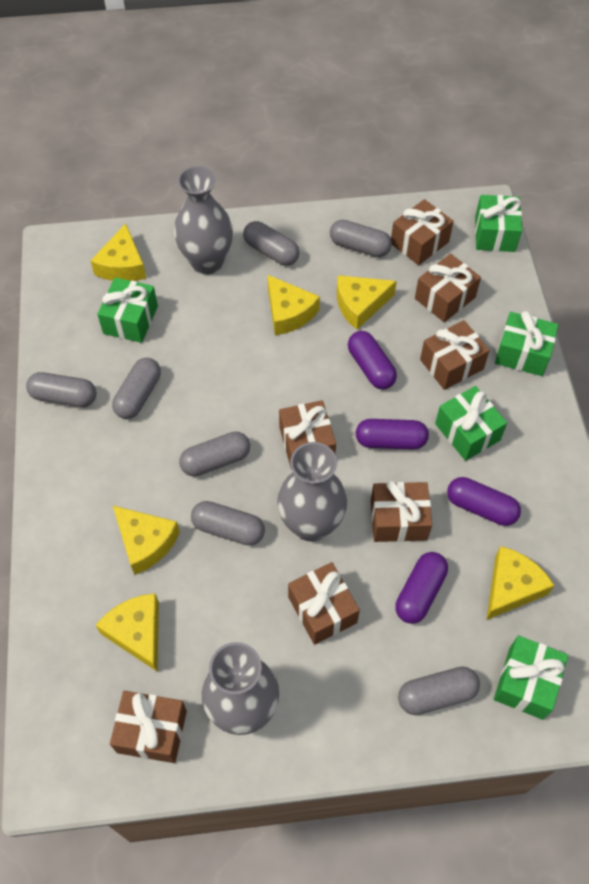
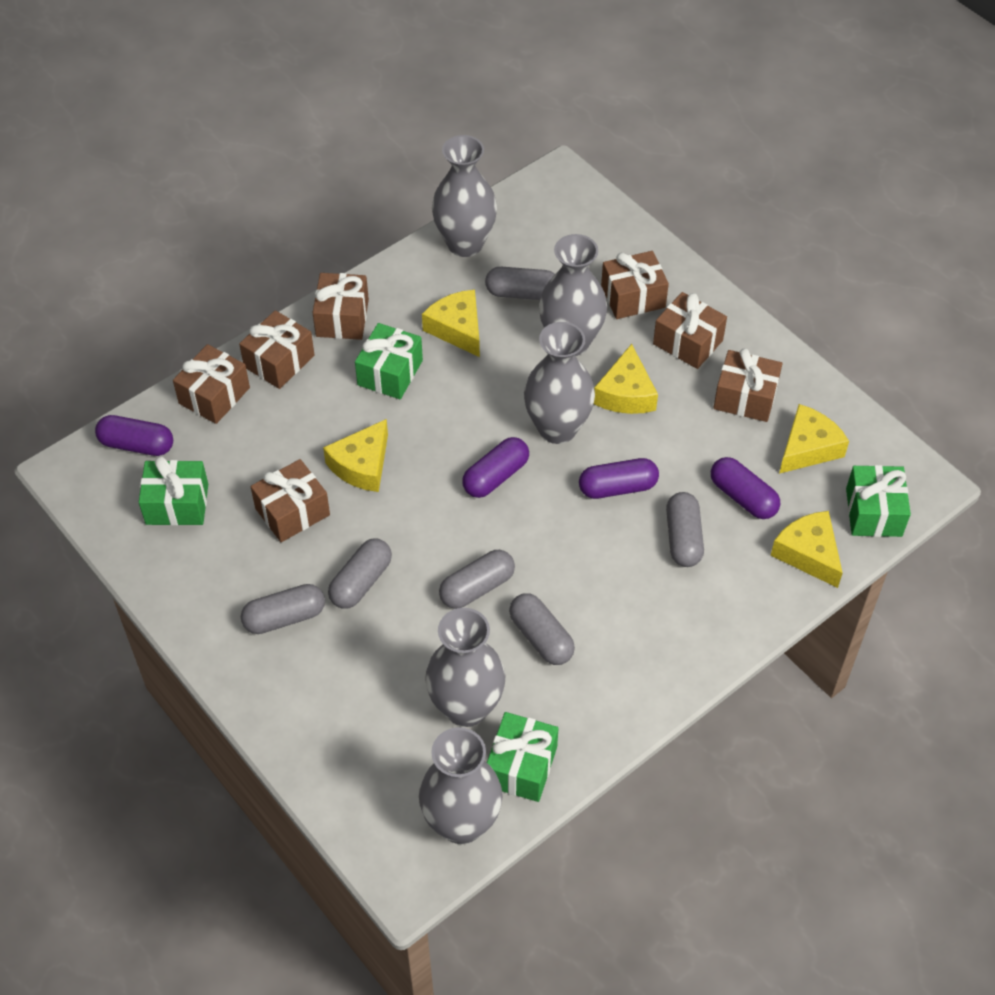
green gift: [97,278,158,343] [435,386,507,461] [475,195,522,252] [494,636,568,720] [495,311,558,376] = 5 -> [139,456,208,525] [355,323,423,399] [487,712,558,802] [846,465,911,537] = 4
grey capsule: [26,372,97,407] [112,358,161,419] [179,431,250,476] [191,501,265,546] [243,221,300,266] [330,220,392,257] [398,667,480,715] = 7 -> [241,584,325,634] [328,539,392,609] [439,550,515,609] [485,267,555,300] [509,593,575,665] [666,492,704,567] = 6
grey vase: [174,166,233,275] [202,642,279,735] [277,442,347,542] = 3 -> [419,727,503,844] [425,608,505,727] [432,135,497,257] [524,322,595,444] [539,234,607,356] = 5
yellow cheese: [91,223,146,281] [96,593,159,671] [112,505,180,575] [267,275,320,335] [337,275,397,329] [486,546,555,620] = 6 -> [323,419,388,492] [422,290,480,357] [594,344,658,414] [770,511,843,588] [779,404,849,474] = 5

